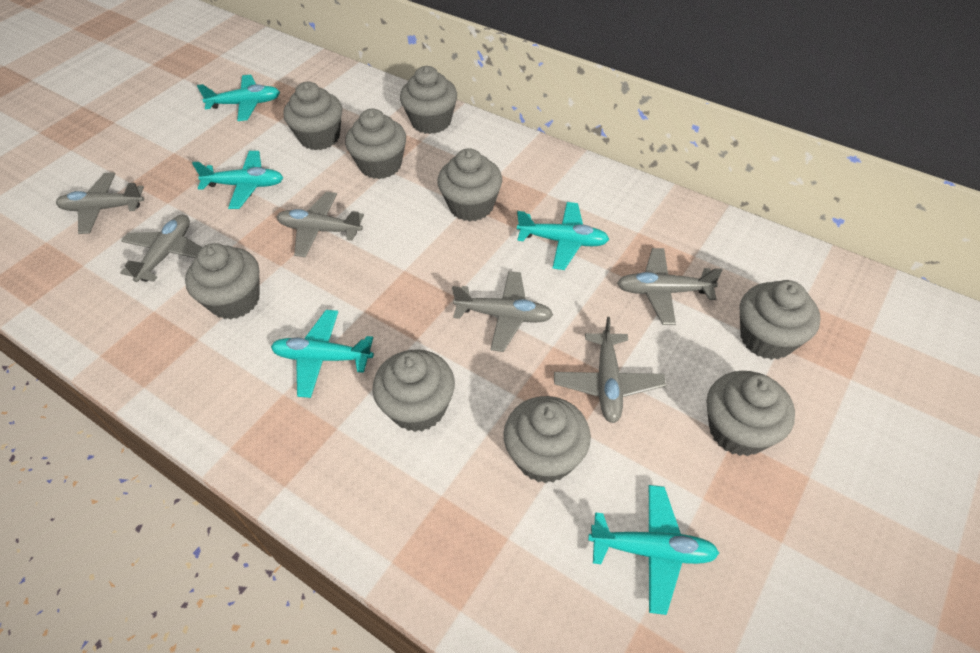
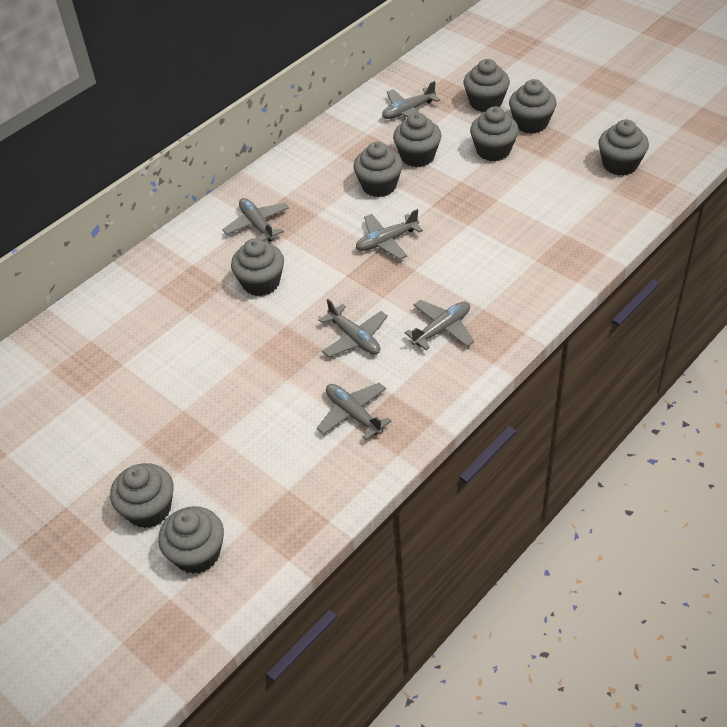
turquoise plane: [192,151,283,209] [197,75,280,121] [271,310,374,398] [517,202,609,270] [588,485,719,615] = 5 -> none = 0

